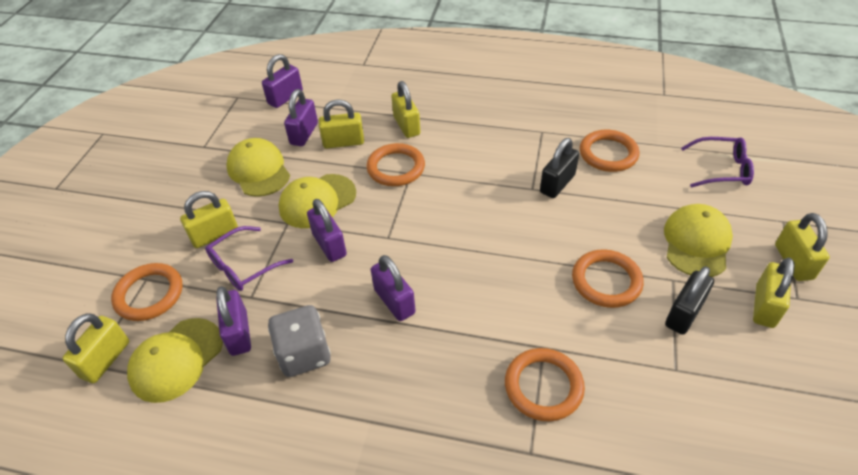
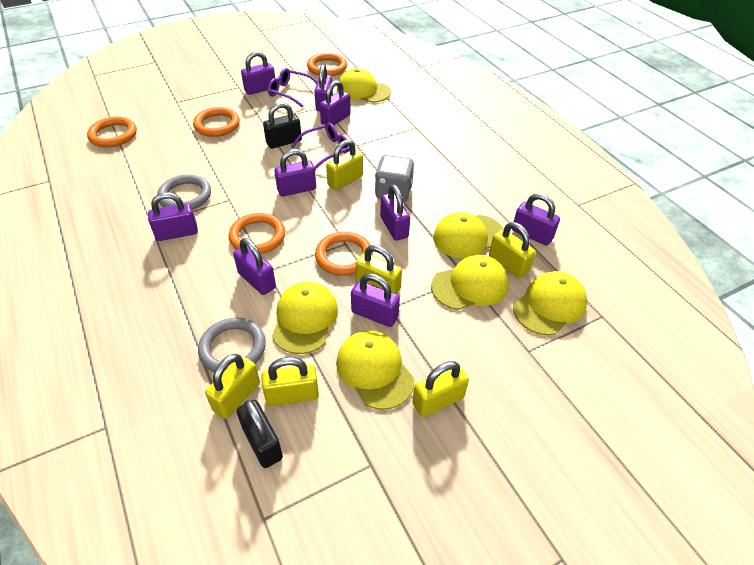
grey ring: none = 0 -> [157,174,211,209] [198,318,266,372] = 2
purple padlock: [216,286,251,356] [262,54,303,108] [284,89,318,146] [307,199,347,262] [371,255,416,321] = 5 -> [148,192,198,241] [233,238,276,295] [241,51,275,95] [274,149,316,197] [314,64,333,111] [320,80,351,126] [351,273,400,327] [380,185,410,241] [512,193,560,246] = 9
yellow cap: [127,318,223,403] [226,138,290,197] [279,174,356,228] [664,204,733,277] = 4 -> [272,282,338,354] [336,330,414,410] [337,68,391,103] [431,255,509,310] [433,212,503,258] [513,271,587,335] = 6

